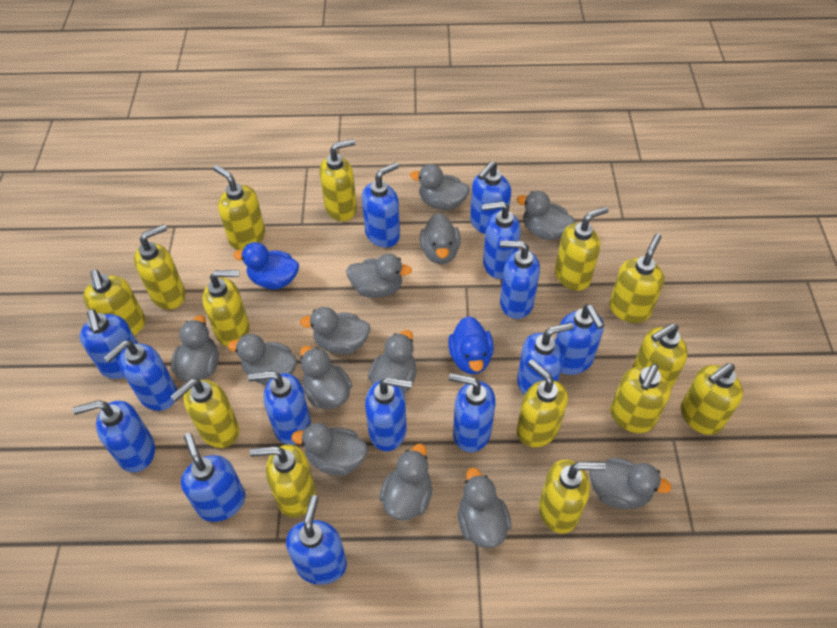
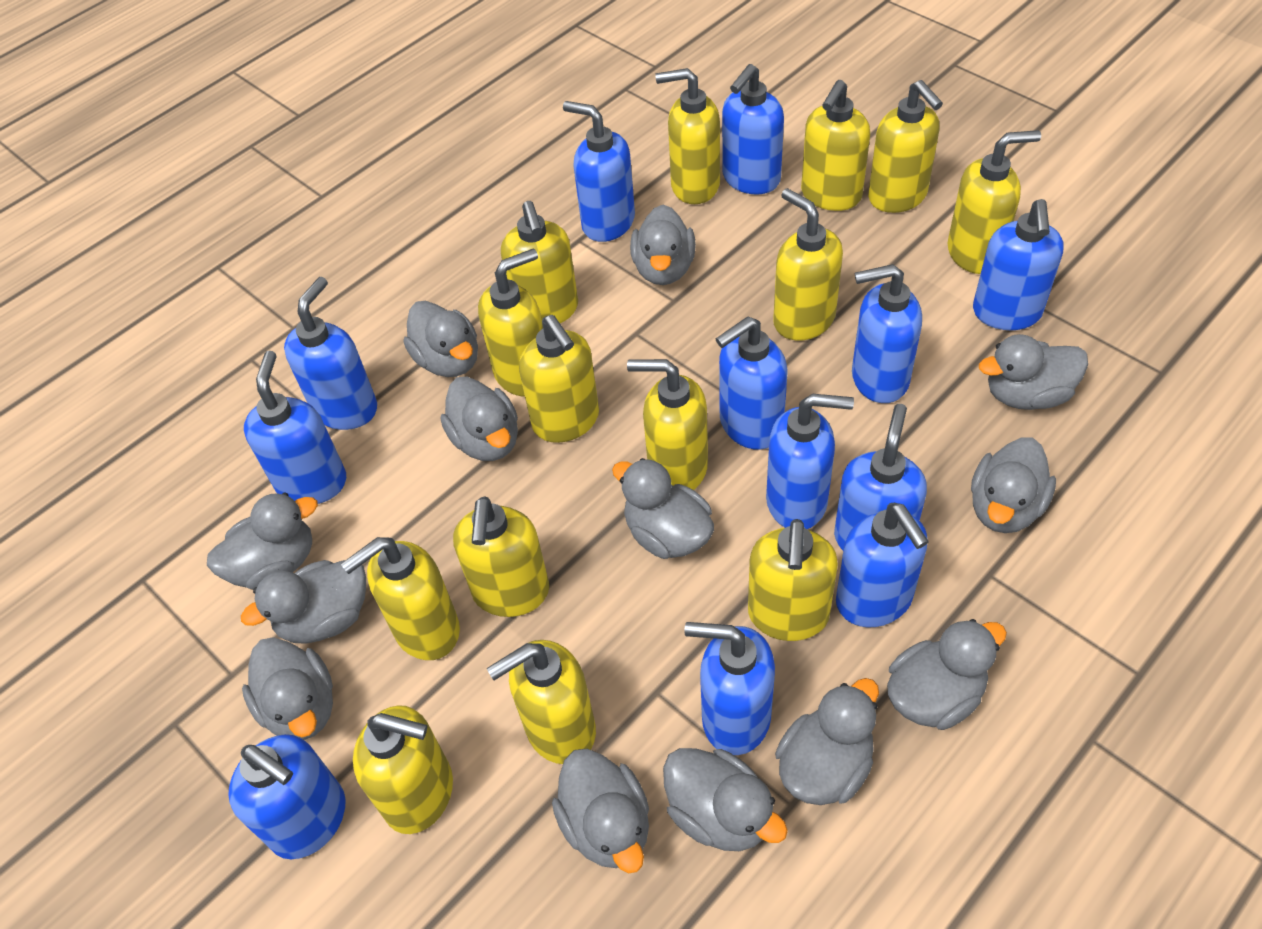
blue duck: [233,242,299,290] [448,316,494,374] = 2 -> none = 0
blue soap dispenser: [73,400,155,473] [80,309,138,379] [104,340,177,411] [181,433,245,522] [248,371,311,445] [286,495,347,585] [362,162,400,248] [365,377,412,451] [449,373,496,452] [470,161,511,234] [481,201,521,279] [500,241,540,319] [517,322,574,395] [556,304,604,375] = 14 -> [228,734,346,859] [244,351,346,504] [284,277,377,430] [563,101,635,242] [684,622,775,755] [716,317,787,450] [722,64,784,194] [766,394,854,529] [834,404,927,550] [836,503,929,627] [852,264,922,403] [973,199,1064,330] = 12

